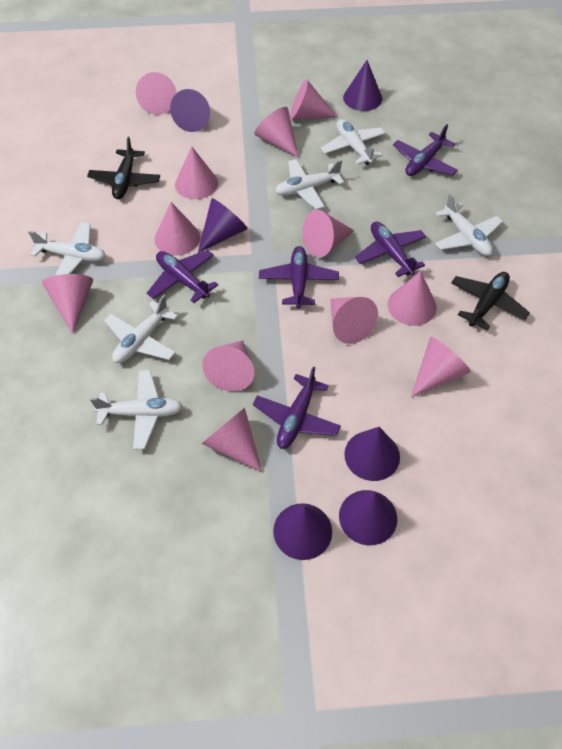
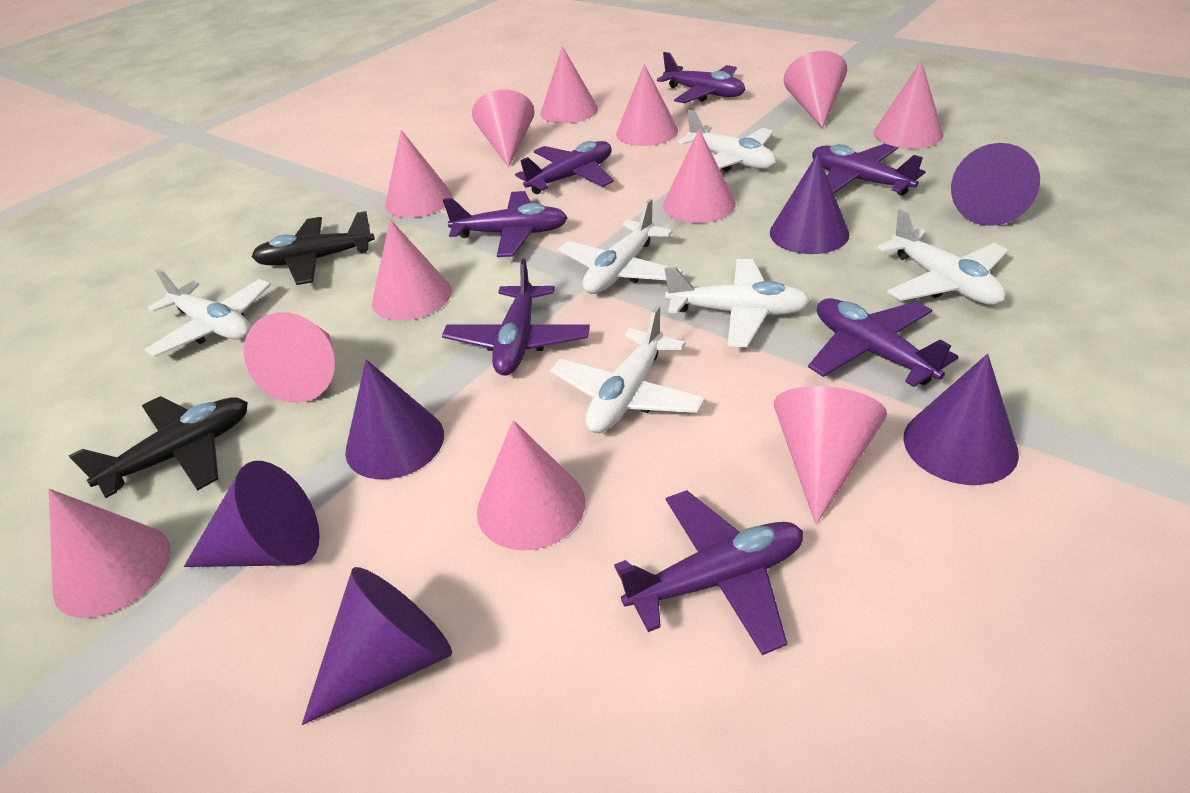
purple plane: [147,250,218,303] [253,366,341,449] [259,246,339,309] [355,221,426,277] [393,124,458,176] = 5 -> [442,259,590,376] [443,191,568,257] [515,141,614,194] [614,490,803,655] [657,52,745,103] [808,298,958,387] [812,144,925,196] = 7

